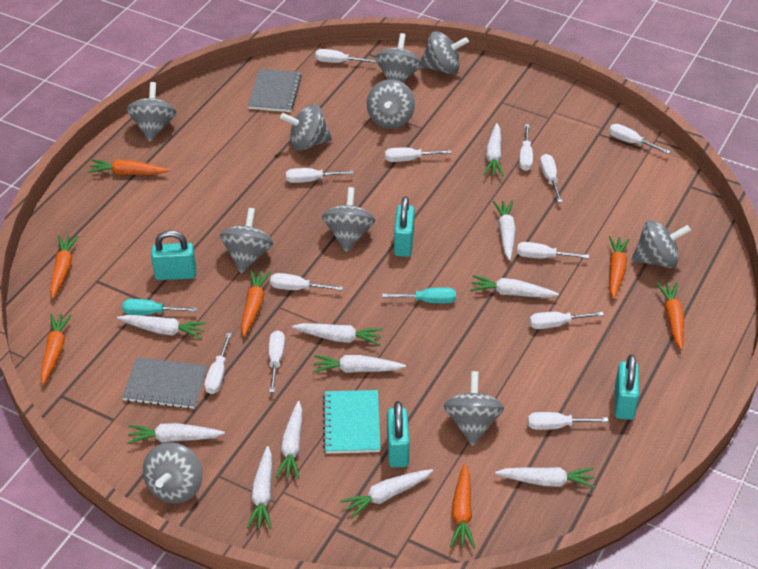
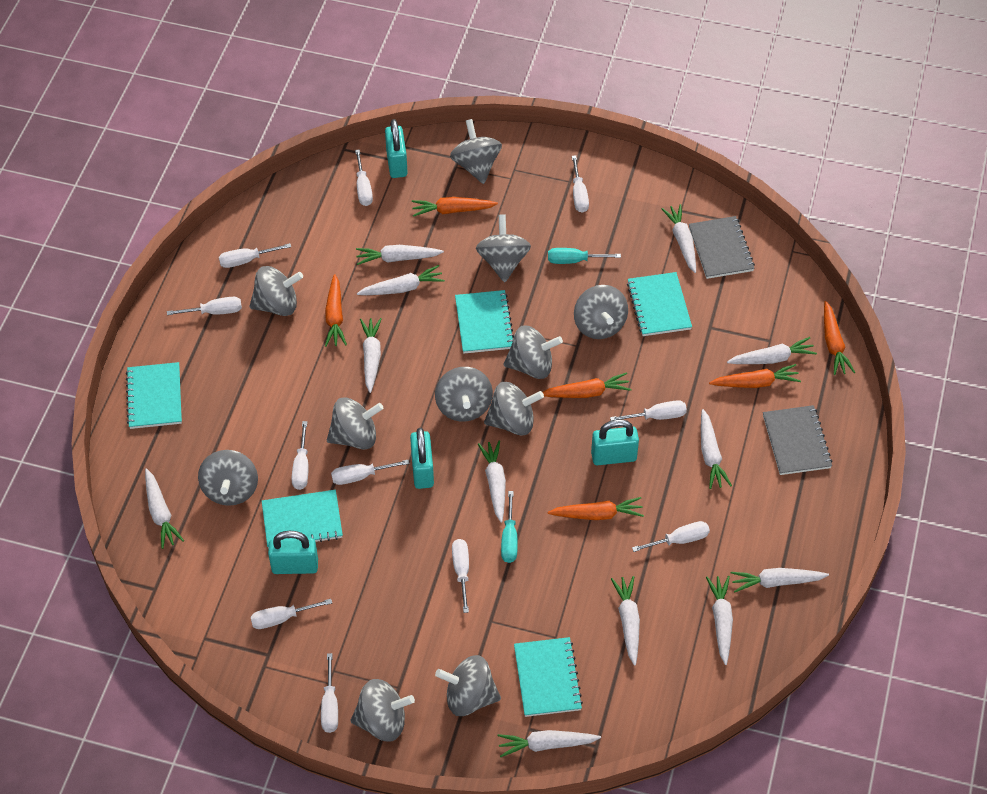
grey spinning top: [127,82,176,142] [143,442,202,504] [220,208,273,273] [280,104,332,151] [322,187,375,252] [367,79,415,129] [375,33,422,82] [421,31,469,74] [444,371,504,446] [631,220,691,268] = 10 -> [198,450,258,506] [249,266,303,316] [327,397,384,449] [350,679,415,741] [435,367,493,422] [435,655,501,716] [450,119,502,184] [476,214,531,282] [484,382,544,436] [504,325,563,379] [574,285,628,339] = 11
orange carrot: [40,314,72,384] [50,235,79,298] [88,159,170,175] [241,270,271,336] [450,463,475,548] [609,236,630,299] [656,282,684,350] = 7 -> [325,274,347,347] [412,197,498,217] [543,372,631,398] [548,497,644,520] [709,364,801,388] [824,301,855,375] = 6
turquoise notebook: [323,390,381,454] = 1 -> [126,362,182,429] [262,490,343,548] [455,290,514,354] [514,637,583,717] [627,272,692,336] = 5
white carrot: [117,315,206,339] [127,423,225,444] [247,446,272,529] [275,401,302,479] [292,323,383,345] [313,355,406,373] [340,469,433,519] [470,275,559,298] [484,123,503,176] [493,201,516,261] [495,467,595,488] = 11 -> [145,468,184,549] [356,245,444,265] [357,265,445,295] [360,318,382,393] [478,441,506,522] [498,730,601,757] [611,576,640,666] [661,204,696,273] [701,409,732,489] [706,576,733,665] [727,337,817,364] [731,568,829,592] = 12
white screwdriver: [204,333,232,394] [269,330,285,392] [270,273,343,291] [286,168,354,183] [315,49,376,63] [385,148,452,162] [517,242,589,259] [519,124,533,171] [528,412,608,430] [529,312,604,329] [540,154,563,203] [609,124,671,154] = 12 -> [167,297,242,315] [219,243,291,268] [250,599,332,629] [292,421,309,490] [321,653,338,733] [331,460,410,485] [355,149,373,206] [452,539,469,613] [572,155,589,213] [610,400,687,420] [632,521,710,552] = 11

